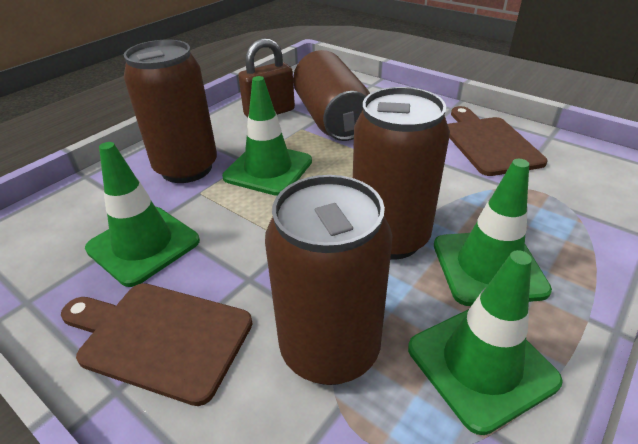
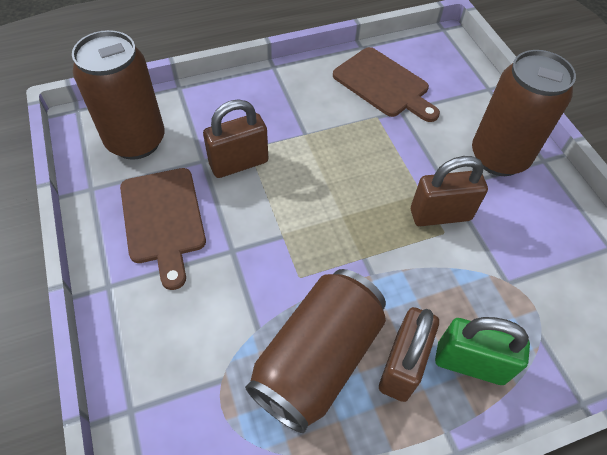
brown can: [124,40,217,183] [265,175,392,385] [293,50,370,141] [353,87,450,260] = 4 -> [72,30,165,160] [245,269,386,433] [472,50,576,176] = 3
brown padlock: [238,38,295,118] = 1 -> [203,99,269,178] [379,307,439,402] [411,156,488,226] = 3
green padlock: none = 0 -> [435,317,530,385] = 1
green traffic cone: [85,142,200,287] [222,76,312,196] [408,250,563,435] [434,159,552,306] = 4 -> none = 0

